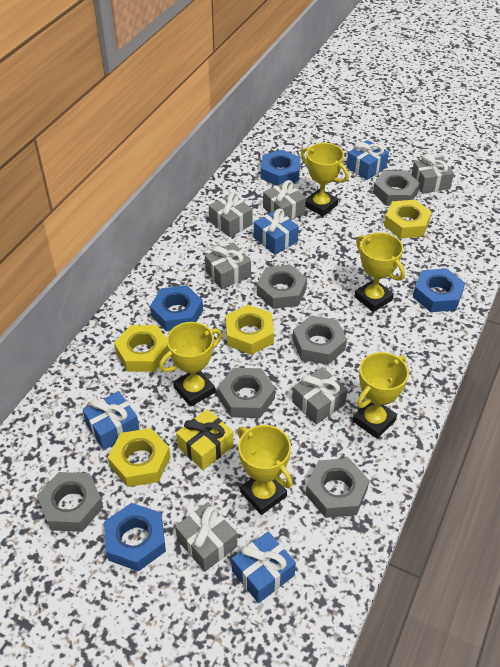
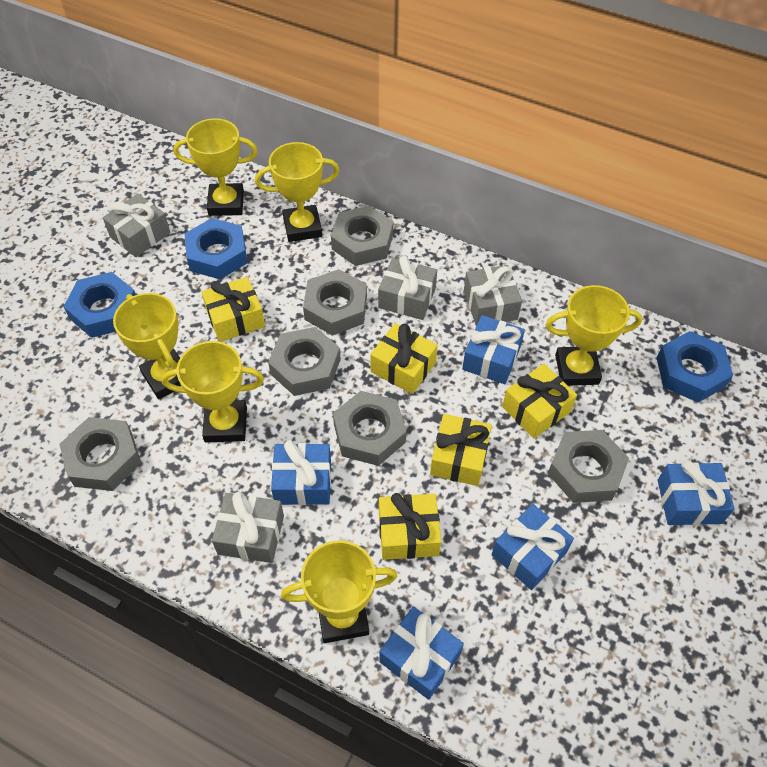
blue gift: [83,391,140,450] [232,532,296,603] [254,209,299,255] [346,140,389,180] = 4 -> [271,440,331,505] [379,606,464,700] [462,315,525,384] [492,504,574,590] [658,460,735,525] = 5
blue nut: [104,503,166,571] [150,285,203,331] [261,150,301,185] [413,268,465,312] = 4 -> [64,272,136,338] [184,218,247,280] [657,331,733,403] = 3
grey gift: [175,502,237,572] [205,243,251,289] [209,192,252,237] [263,180,306,220] [292,367,348,424] [412,154,454,194] = 6 -> [103,194,170,257] [212,492,284,563] [378,255,437,320] [464,265,522,326] = 4
yellow gift: [176,409,234,470] = 1 -> [201,277,265,342] [370,323,438,394] [379,493,441,560] [430,414,492,486] [502,364,577,438] = 5
yellow nut: [108,428,171,487] [114,325,168,372] [226,305,274,355] [384,200,432,238] = 4 -> none = 0
yellow trophy: [159,322,222,407] [237,425,293,515] [301,143,349,216] [353,352,409,439] [354,232,405,312] = 5 -> [113,293,181,399] [162,341,264,442] [173,118,258,216] [255,142,339,242] [281,540,397,643] [546,285,642,386] = 6

